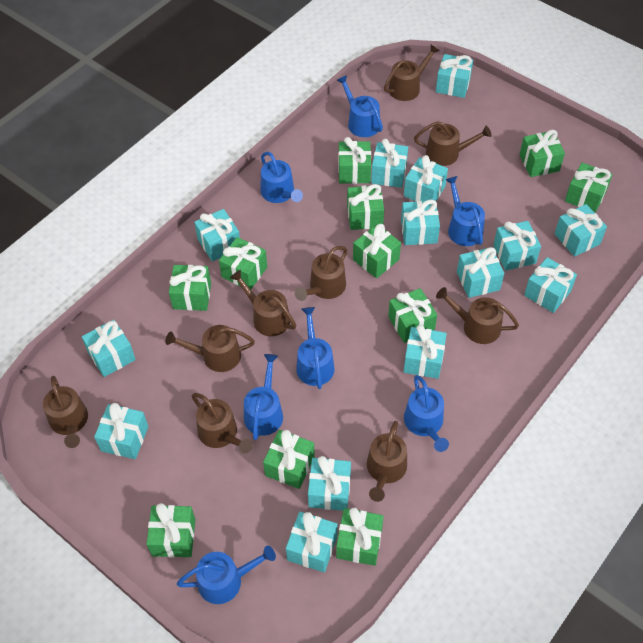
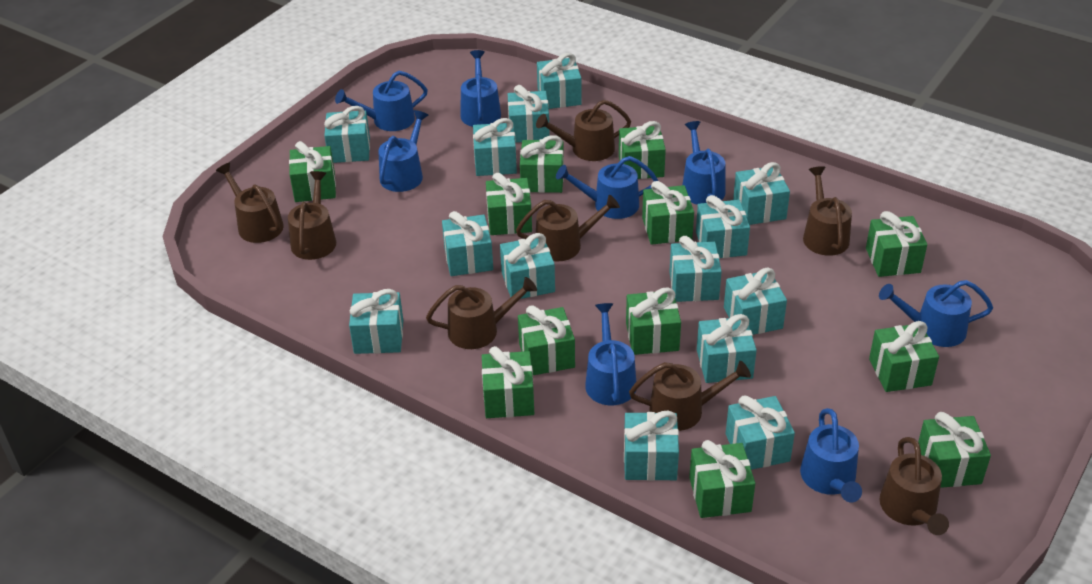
blue watering can: [177,546,276,604] [244,354,283,440] [261,152,303,203] [296,307,335,389] [337,75,383,137] [404,375,449,452] [445,176,485,246] = 7 -> [335,71,428,131] [378,110,428,192] [460,50,501,127] [556,156,658,219] [585,303,636,405] [682,121,726,205] [800,408,862,503] [879,280,993,347] = 8
brown watering can: [43,376,88,448] [165,325,255,372] [192,393,253,454] [230,270,296,336] [295,246,347,301] [367,421,407,502] [384,45,439,101] [414,121,492,166] [436,287,519,344] = 9 -> [216,163,284,243] [288,171,336,260] [426,277,537,349] [516,195,620,262] [536,100,631,161] [629,361,751,431] [803,166,852,256] [879,437,949,535] = 8
green gift: [147,503,195,557] [169,265,211,311] [219,237,267,290] [263,430,315,489] [336,507,384,566] [338,137,371,184] [347,184,384,230] [353,224,401,278] [388,288,437,343] [519,130,565,177] [565,163,612,213] = 11 -> [289,141,336,202] [482,346,534,418] [486,173,532,235] [518,305,575,375] [520,135,564,193] [619,121,666,179] [626,287,681,355] [642,181,694,245] [689,440,755,518] [866,211,927,277] [869,321,939,392] [918,412,991,488] = 12

